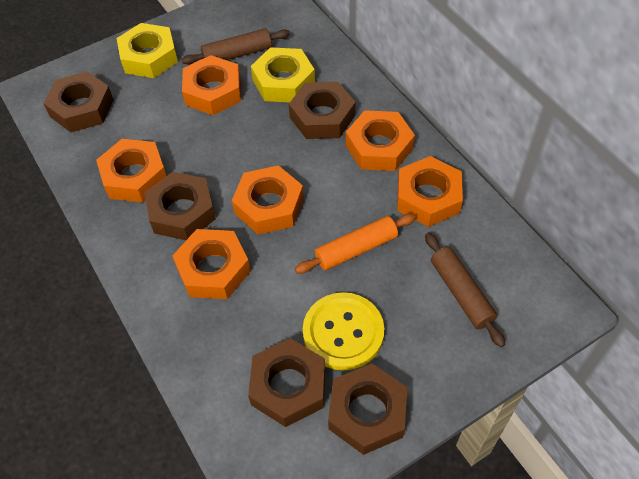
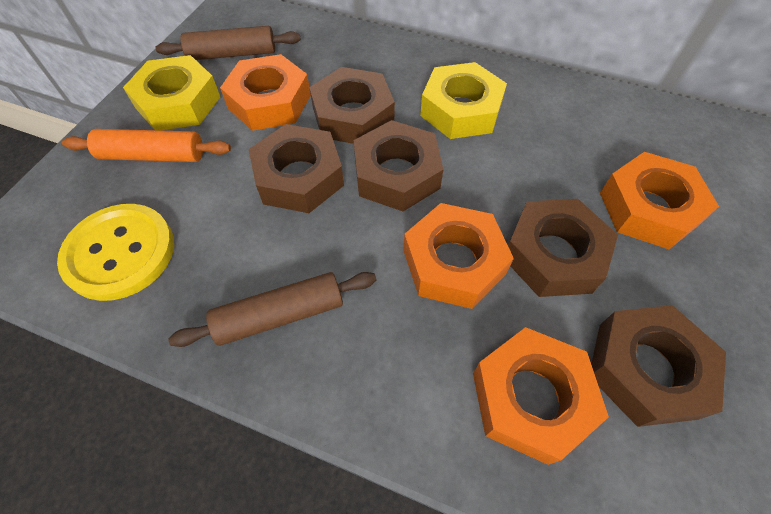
orange nut: [96,139,166,202] [172,229,251,299] [182,55,241,115] [232,165,304,235] [346,110,415,171] [397,156,463,227] = 6 -> [220,54,311,131] [403,203,514,309] [473,327,609,465] [600,152,719,249] = 4

